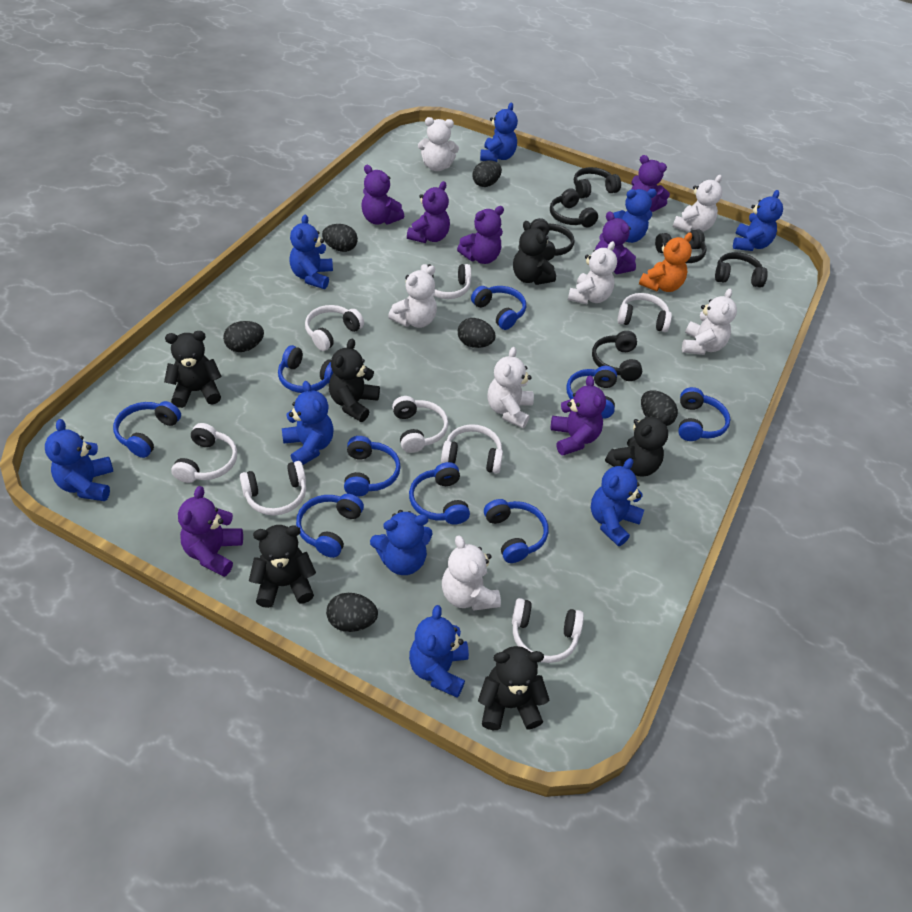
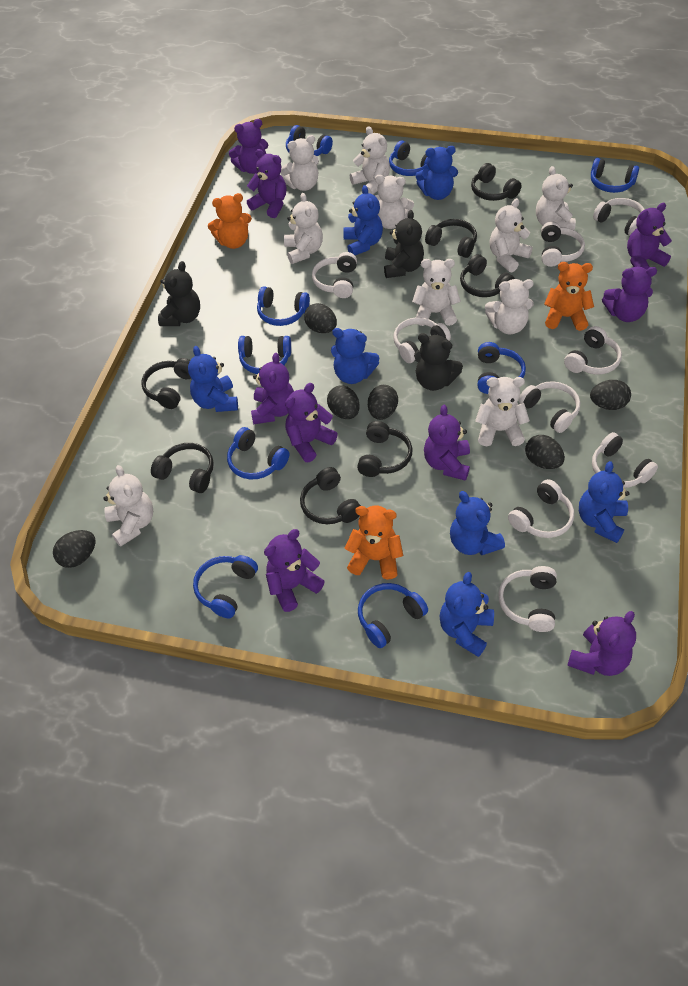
black headphones: [531,218,574,261] [550,188,598,228] [574,167,621,198] [592,331,642,381] [655,229,706,263] [715,252,768,288] = 6 -> [141,358,191,409] [151,443,214,493] [300,467,361,524] [357,421,412,477] [425,219,477,258] [460,254,515,297] [471,163,522,201] = 7
black teddy bear: [164,331,222,408] [249,525,316,608] [329,339,380,422] [478,646,549,730] [513,221,556,285] [605,413,671,477] = 6 -> [158,261,200,326] [384,210,424,278] [414,333,463,391] = 3
blue teddy bear: [45,419,113,501] [282,381,334,465] [289,215,333,289] [370,510,433,575] [409,605,469,698] [480,103,518,162] [591,458,644,546] [613,189,657,243] [733,190,783,251] = 9 -> [188,346,238,412] [331,328,379,384] [343,185,383,255] [416,146,458,200] [439,572,494,657] [450,491,505,555] [579,461,629,543] = 7
orange teddy bear: [639,233,692,292] = 1 -> [208,193,252,249] [345,506,403,580] [544,262,594,331] = 3
purple teddy bear: [178,486,243,577] [361,165,404,225] [407,181,450,243] [457,206,504,264] [551,376,606,456] [595,211,636,274] [631,155,670,212] = 7 -> [229,119,268,174] [247,149,287,218] [251,353,294,425] [264,529,325,612] [285,383,338,462] [424,405,470,481] [567,611,636,676] [602,267,657,322] [627,203,672,270] = 9
white headphones: [171,423,237,483] [240,461,306,515] [305,305,364,351] [392,396,448,453] [421,264,471,299] [441,424,503,474] [512,598,584,663] [617,293,672,332] = 8 -> [312,252,357,298] [394,317,451,363] [498,566,557,632] [508,479,574,538] [519,381,580,433] [541,221,585,267] [564,326,622,375] [592,432,658,488] [593,198,645,236] = 9
white teddy bear: [388,265,437,328] [418,117,459,171] [442,535,501,611] [487,347,534,428] [568,241,617,304] [673,175,722,232] [682,288,737,355] = 7 -> [103,465,153,547] [280,135,319,191] [284,193,323,264] [350,126,390,194] [375,175,414,229] [412,259,461,326] [475,377,530,446] [485,279,534,334] [489,198,533,273] [536,166,576,230] = 10

